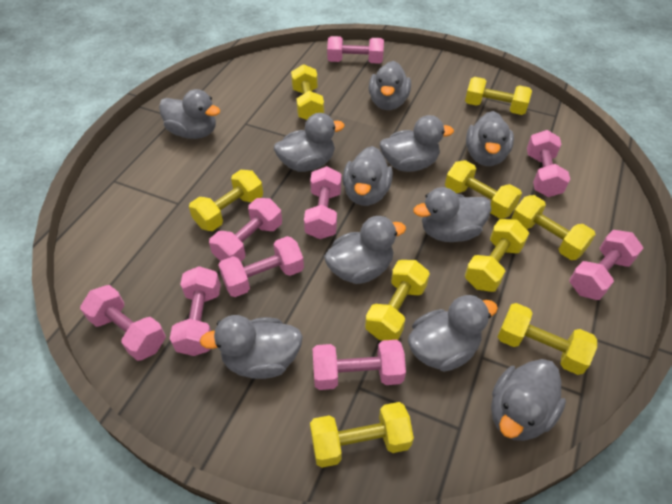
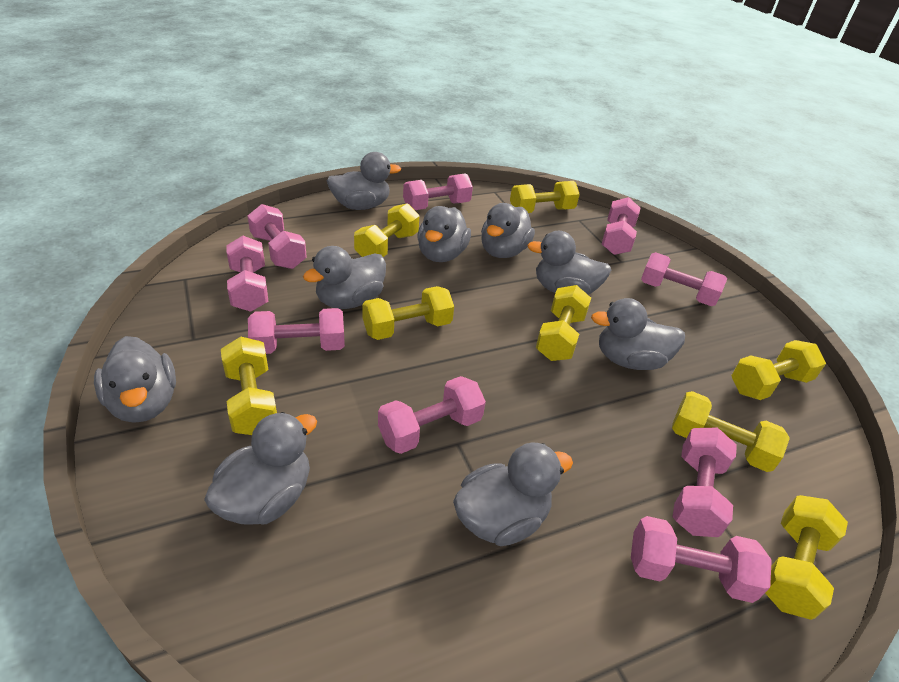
grey duck: [159,89,220,139] [200,315,303,379] [274,113,345,172] [324,216,406,284] [343,146,393,206] [369,61,411,110] [380,115,454,172] [408,295,498,372] [413,187,491,242] [466,111,514,166] [491,359,566,441] = 11 -> [94,336,176,423] [204,412,317,525] [303,246,386,309] [327,152,401,210] [417,206,471,262] [453,442,573,546] [481,203,535,258] [527,231,611,295] [591,298,685,370] = 9
yellow dumbbell: [189,170,263,231] [291,64,324,120] [310,402,414,468] [365,260,430,341] [445,160,522,219] [465,77,532,115] [465,219,529,292] [498,303,597,375] [511,195,596,260] = 9 -> [221,337,277,435] [354,203,419,257] [362,286,454,340] [510,181,580,213] [536,285,591,361] [672,391,790,472] [731,340,826,400] [765,495,848,620] = 8

